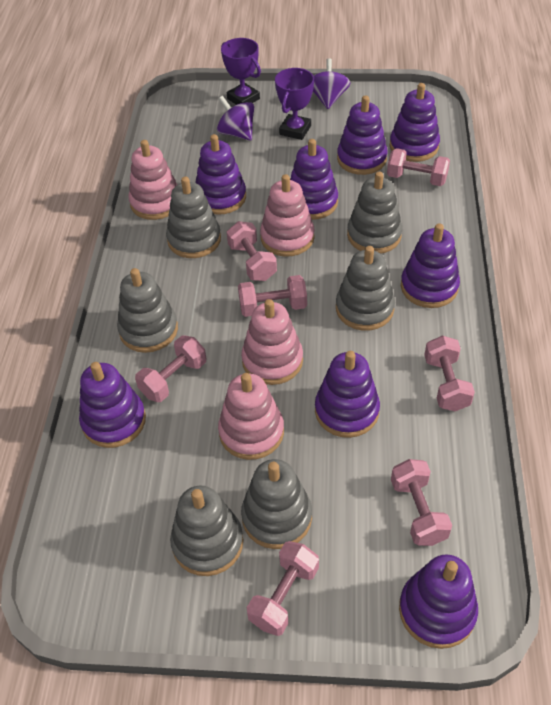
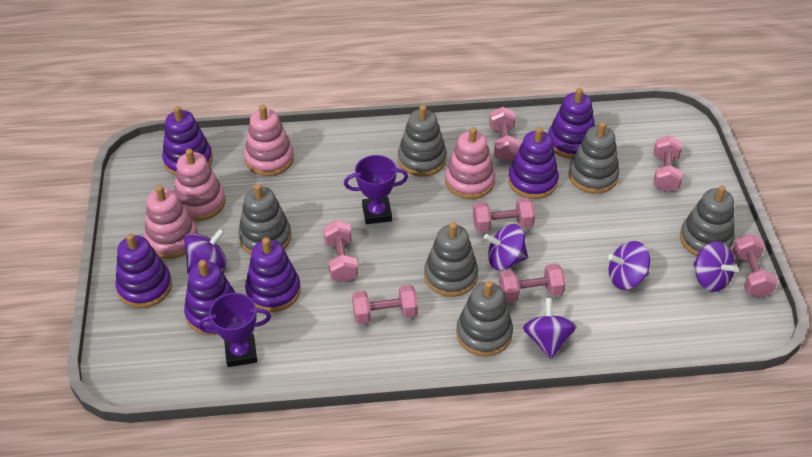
purple spinning top: [217,96,254,140] [313,58,350,109] = 2 -> [184,228,227,274] [484,224,528,270] [523,298,577,359] [608,241,650,290] [693,241,739,292] = 5
purple stacking toy: [79,362,146,448] [196,134,246,215] [290,139,338,220] [315,351,380,438] [337,95,387,175] [390,83,440,162] [399,555,478,649] [401,224,460,308] = 8 -> [115,233,172,308] [162,106,213,176] [184,260,236,335] [245,237,301,312] [508,127,559,199] [548,88,595,159] = 6

